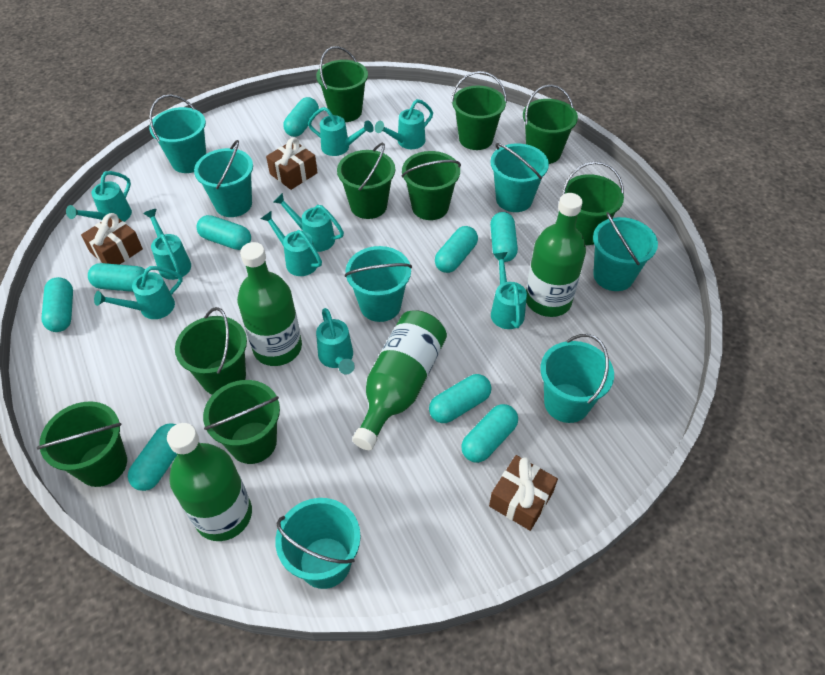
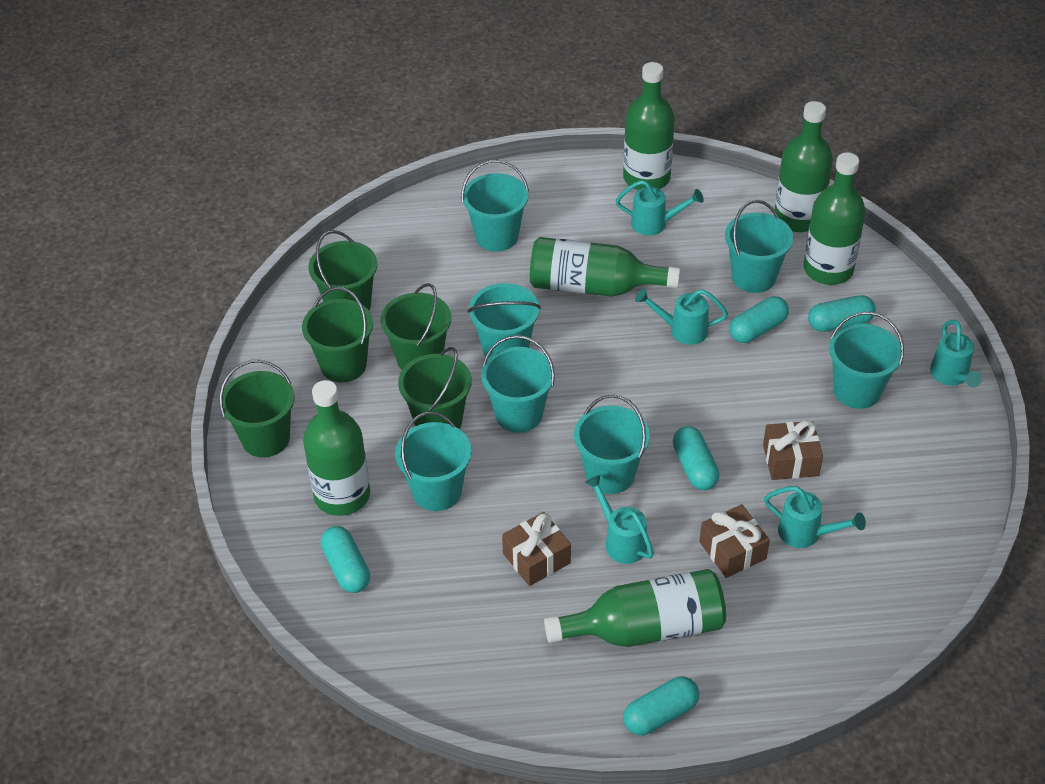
green bottle: [167,423,252,541] [237,242,302,366] [352,310,447,450] [526,193,586,317] = 4 -> [303,380,370,516] [530,237,680,296] [544,569,726,647] [623,62,675,190] [774,101,833,232] [804,152,866,285] = 6
green bucket: [36,401,127,487] [175,307,247,395] [203,380,280,464] [316,46,368,122] [337,143,395,219] [401,151,461,220] [451,71,507,150] [523,85,578,164] [562,162,624,245] = 9 -> [219,360,294,458] [302,287,373,383] [308,230,377,310] [380,283,451,370] [398,347,472,429] = 5
turquoise capsule: [41,277,73,332] [88,263,145,292] [128,423,177,491] [196,215,251,250] [283,97,319,137] [429,374,491,423] [435,226,478,273] [461,404,518,463] [490,212,518,262] = 9 -> [321,526,370,593] [623,676,699,735] [673,426,720,490] [729,296,789,343] [808,295,876,332] = 5
turquoise watering can: [66,171,132,222] [94,266,183,319] [143,209,191,280] [261,211,322,276] [273,193,344,252] [308,107,374,156] [316,308,355,375] [375,99,433,149] [491,252,527,329] = 9 -> [585,475,654,564] [616,180,704,236] [635,289,728,345] [764,486,866,548] [930,320,982,387] = 5

